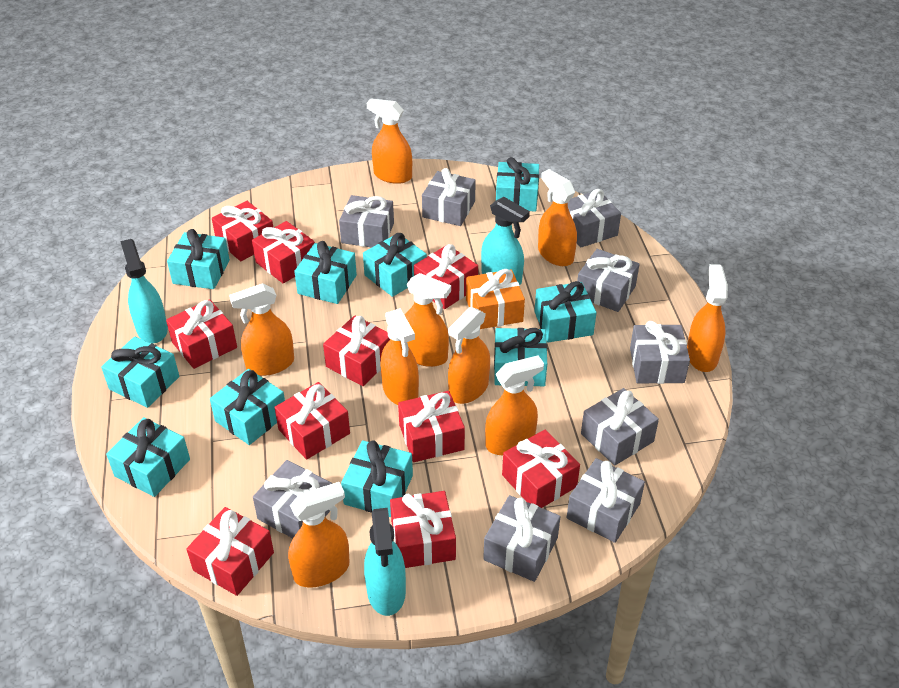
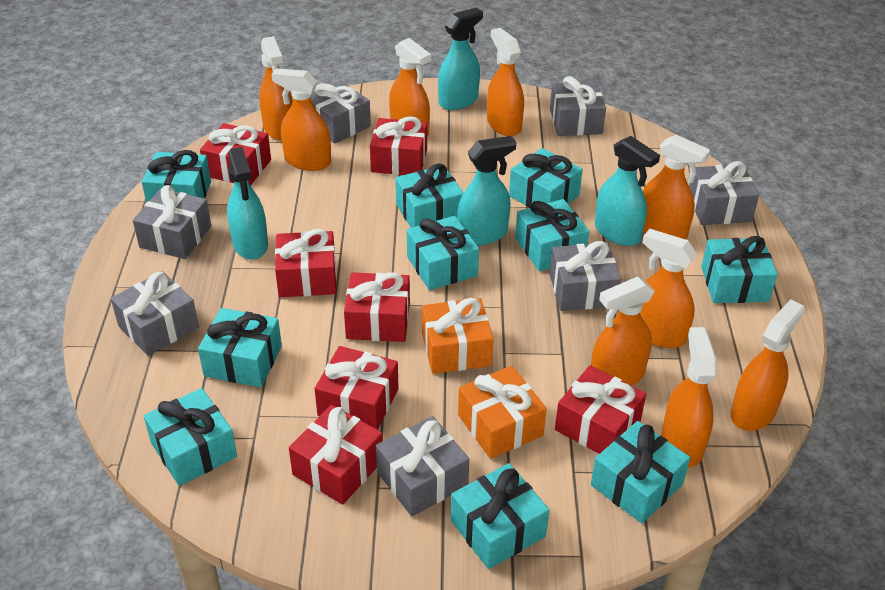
grey gift: [253,460,332,538] [339,195,394,247] [422,168,476,226] [483,495,561,582] [567,458,645,543] [568,189,621,247] [577,249,639,312] [581,388,659,466] [630,321,690,384] = 9 -> [111,271,199,356] [133,185,211,259] [311,81,371,144] [376,416,469,516] [550,76,606,136] [550,241,621,311] [689,161,759,225] = 7
orange gift: [466,269,525,329] = 1 -> [422,298,494,374] [458,366,547,459] = 2
red gift: [166,299,237,369] [186,507,274,596] [212,201,273,261] [252,221,315,283] [274,382,350,460] [323,316,390,386] [390,491,456,568] [398,391,465,462] [414,244,478,309] [502,430,580,508] = 10 -> [200,123,271,186] [275,229,336,297] [289,405,383,505] [314,346,399,430] [344,272,410,342] [370,116,427,175] [555,365,646,454] = 7
turquoise spray bottle: [120,239,168,343] [364,508,406,616] [481,197,530,285] = 3 -> [227,147,268,260] [438,8,483,110] [457,136,516,245] [595,136,660,246] = 4

